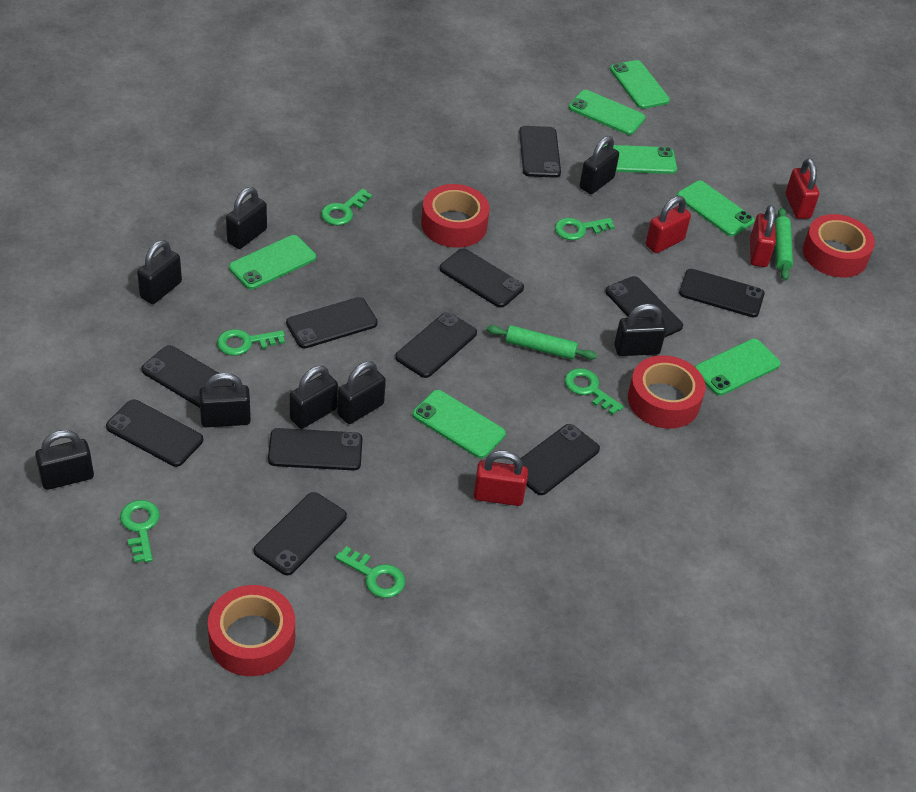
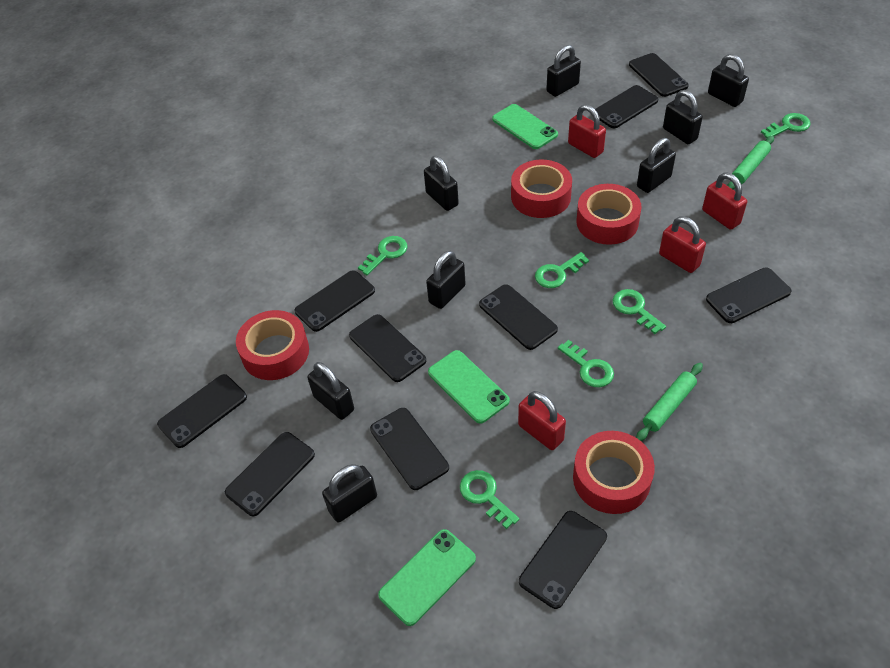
black phone: [106,399,203,467] [141,345,234,408] [253,492,347,575] [268,428,362,470] [286,297,378,349] [395,312,477,378] [440,248,524,308] [513,424,600,495] [519,126,561,178] [605,276,683,338] [679,269,765,317] = 11 -> [157,374,247,448] [225,432,315,516] [294,270,375,332] [349,314,426,382] [370,408,449,490] [479,284,558,350] [519,511,607,609] [595,85,658,128] [629,53,689,97] [706,268,792,323] = 10
green phone: [229,235,316,290] [412,390,506,458] [569,90,645,135] [604,145,677,174] [610,60,670,109] [677,181,755,236] [695,339,781,396] = 7 -> [378,529,476,626] [428,350,510,424] [492,104,558,149] = 3

